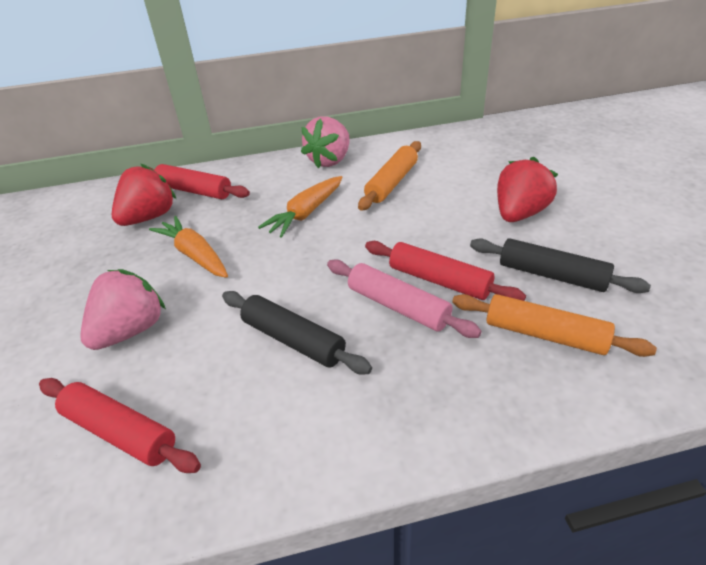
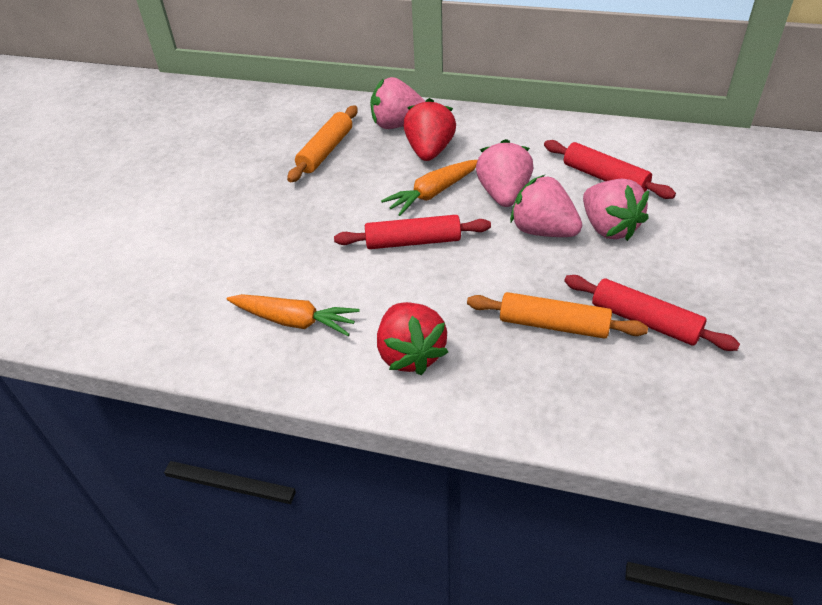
black rolling pin: [222,291,372,374] [470,238,651,293] = 2 -> none = 0
pink rolling pin: [327,260,482,338] = 1 -> none = 0
pink strawberry: [80,269,166,350] [301,116,350,168] = 2 -> [370,77,426,129] [476,139,533,207] [510,175,582,237] [583,179,649,241] = 4

